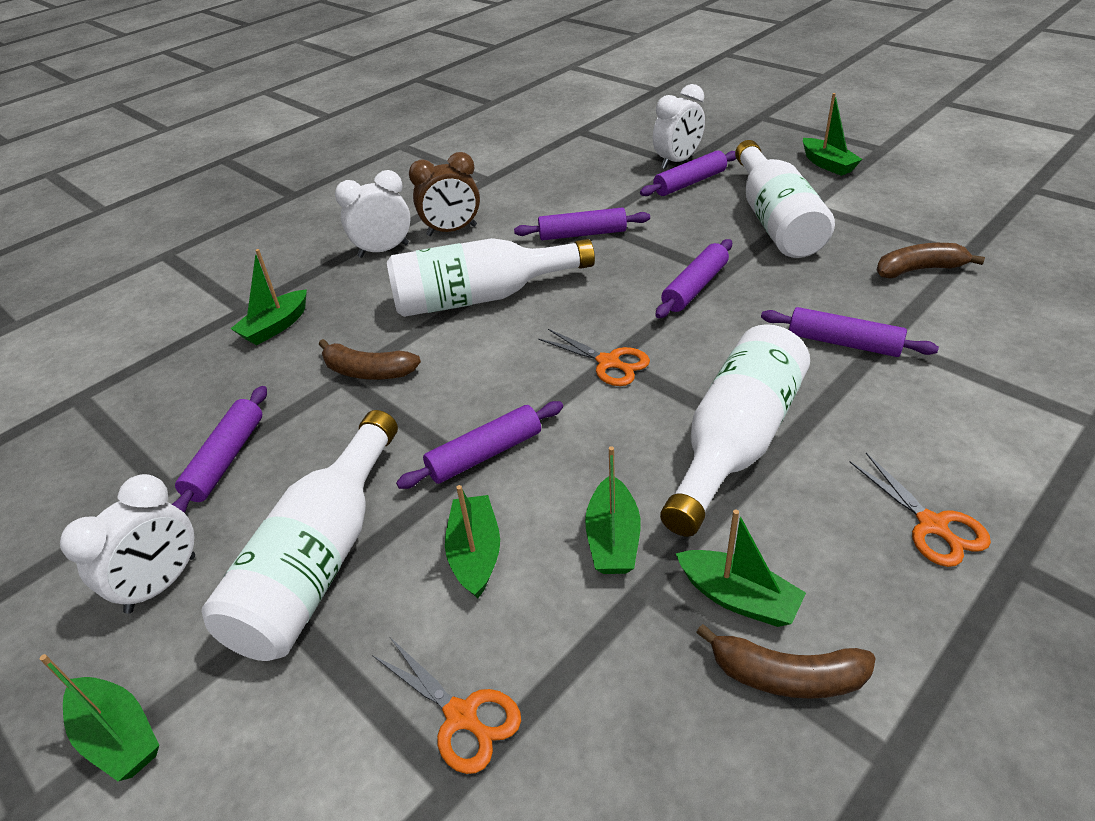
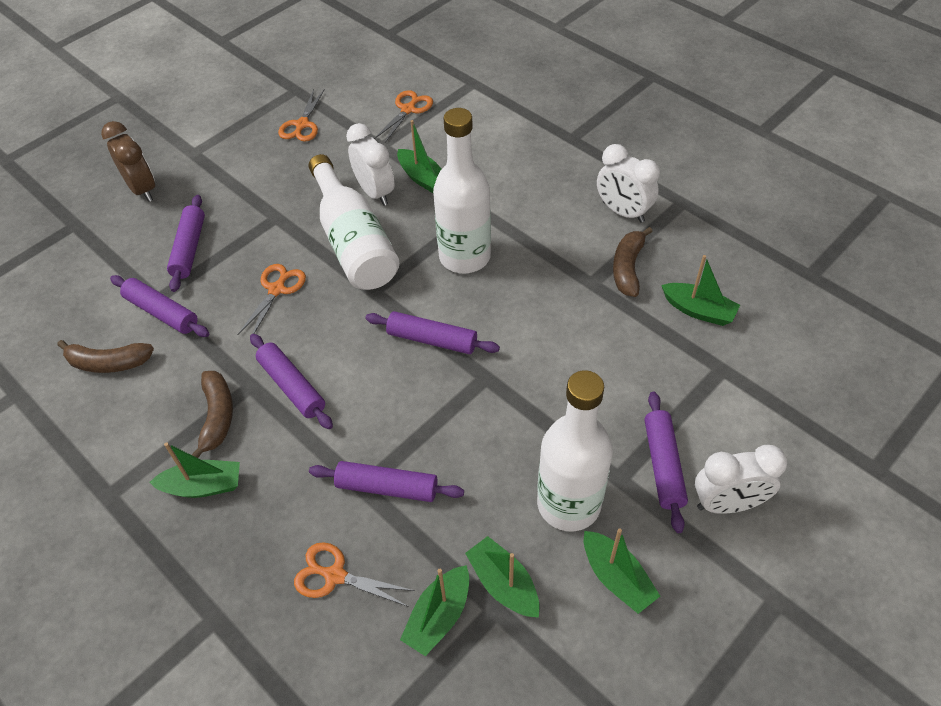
orange scissors: [372,636,521,774] [538,329,650,386] [850,453,991,567] = 3 -> [237,264,306,335] [278,89,325,142] [294,542,415,607] [374,90,433,143] = 4
white bottle: [202,410,398,661] [387,238,595,317] [660,324,810,537] [735,140,835,258] = 4 -> [309,154,399,290] [433,108,491,274] [537,370,613,531] = 3

